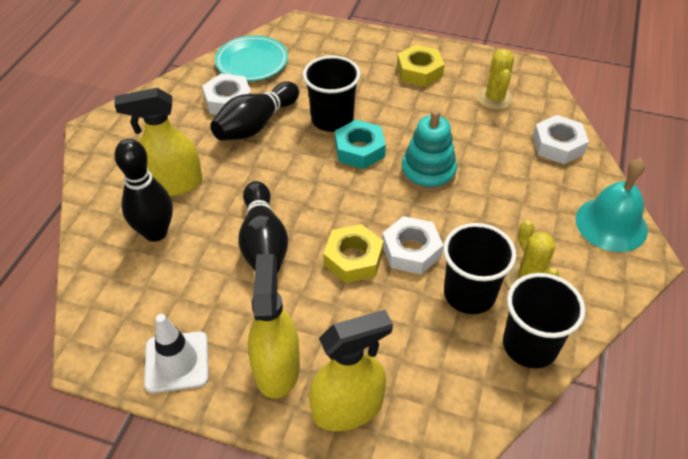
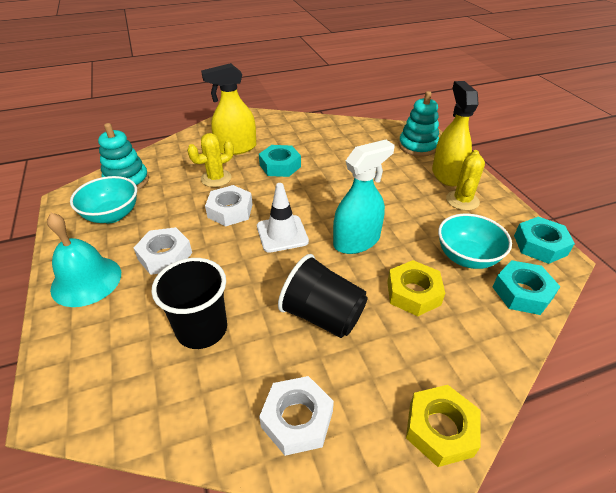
black bowling pin: [114,139,173,242] [210,81,299,140] [238,181,288,273] = 3 -> none = 0
black cup: [303,56,361,132] [443,223,516,314] [503,273,585,368] = 3 -> [151,258,227,349] [278,254,368,338] = 2
turquoise bowl: none = 0 -> [70,176,137,223] [438,214,512,269] = 2
turquoise nut: [335,120,386,169] = 1 -> [259,145,301,177] [493,260,560,315] [514,217,575,264] = 3
turquoise plate: [215,36,288,81] = 1 -> none = 0
turquoise spray bottle: none = 0 -> [333,140,395,254] = 1
turquoise stacking toy: [401,110,457,192] = 1 -> [98,123,149,190] [399,91,439,156] = 2
yellow spray bottle: [114,88,202,196] [248,254,300,399] [309,310,393,431] = 3 -> [201,63,256,155] [432,81,479,186] = 2

